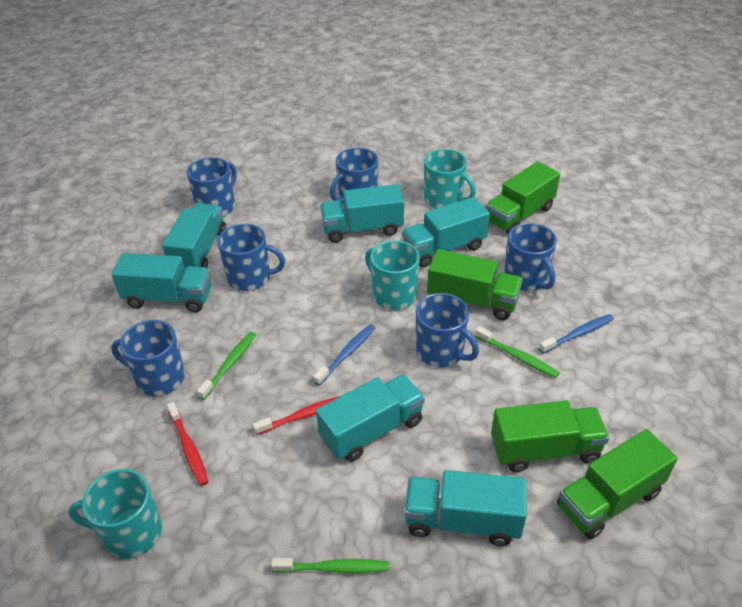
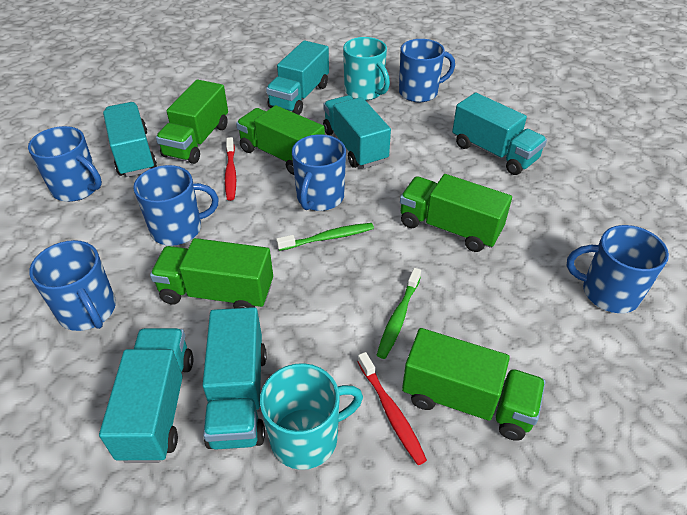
blue toothbrush: [313,324,375,386] [539,314,614,354] = 2 -> none = 0
green toothbrush: [197,332,256,400] [271,558,389,573] [475,326,560,378] = 3 -> [276,223,374,251] [377,268,421,359] = 2
green truck: [427,249,523,320] [486,162,560,234] [491,400,609,472] [557,429,678,539] = 4 -> [150,238,273,308] [156,80,228,164] [236,105,325,175] [400,174,512,252] [402,328,546,441] = 5
turquoise mug: [68,469,162,559] [365,240,420,310] [424,149,476,209] = 3 -> [260,363,363,470] [343,37,390,100] = 2

